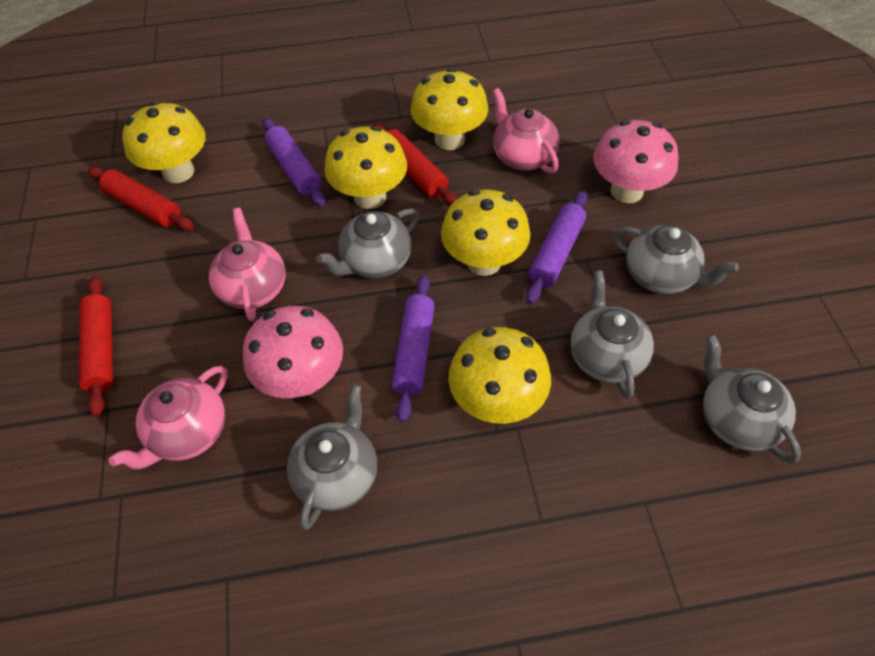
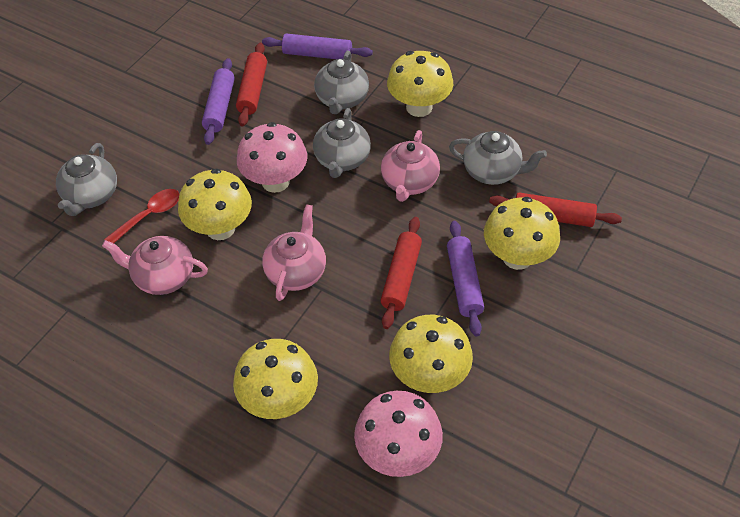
grey teapot: [287,384,377,530] [316,208,419,279] [570,270,654,399] [612,225,739,294] [703,334,801,464] = 5 -> [56,143,117,216] [313,108,371,178] [314,50,369,114] [449,131,547,185] = 4
red spoon: none = 0 -> [104,189,180,243] = 1

